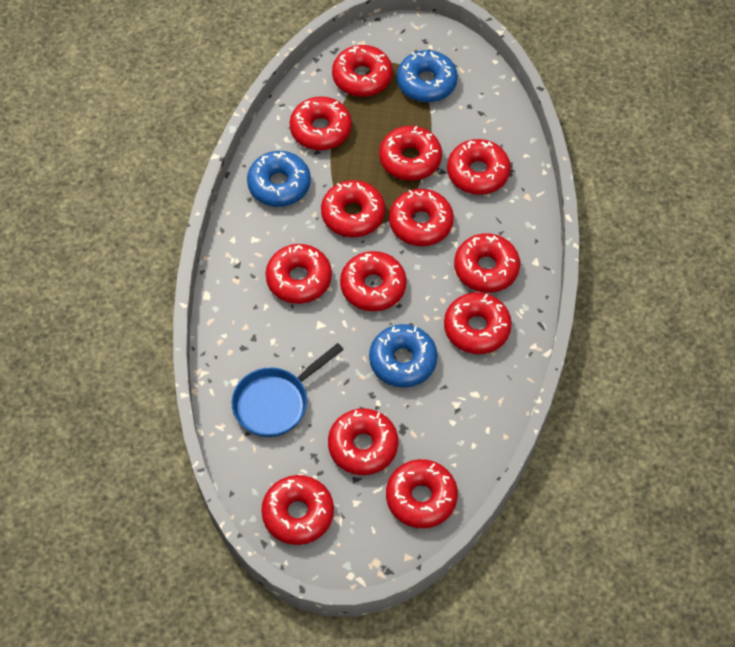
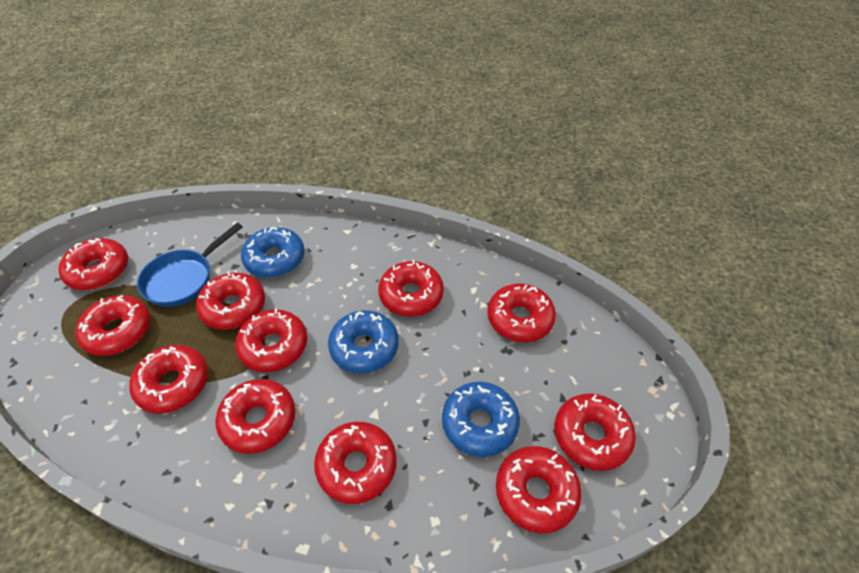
red donut: [261,475,334,545] [266,244,332,304] [290,96,352,150] [321,180,385,237] [328,408,398,475] [332,45,393,97] [340,251,407,311] [379,126,442,181] [386,459,458,528] [389,189,454,246] [444,292,512,354] [447,139,511,195] [454,233,520,293] = 13 -> [58,238,128,290] [75,295,151,356] [129,345,208,414] [196,271,265,330] [215,379,296,454] [235,308,307,373] [314,422,397,504] [378,260,444,317] [487,284,556,342] [496,446,582,533] [554,393,636,471] = 11

